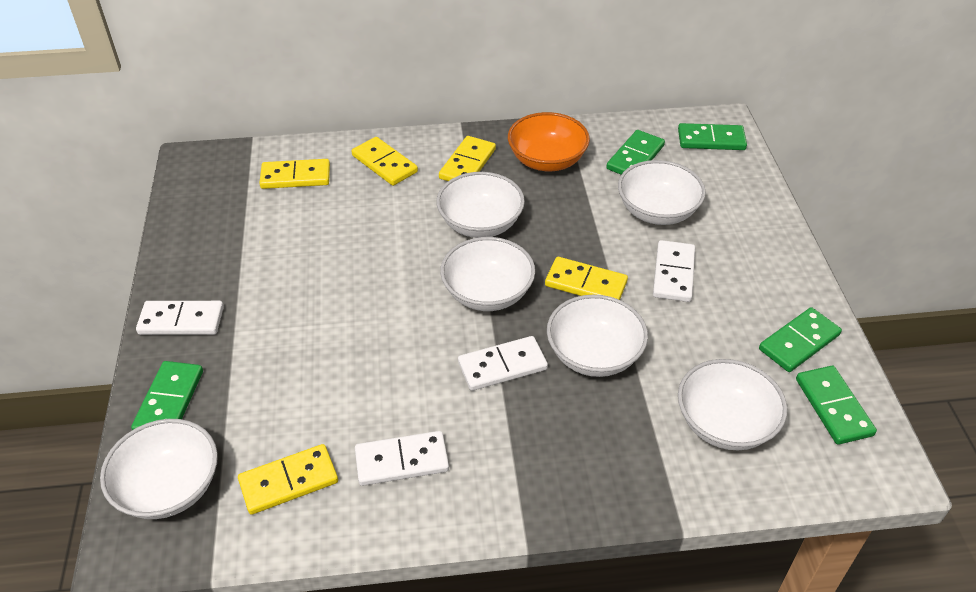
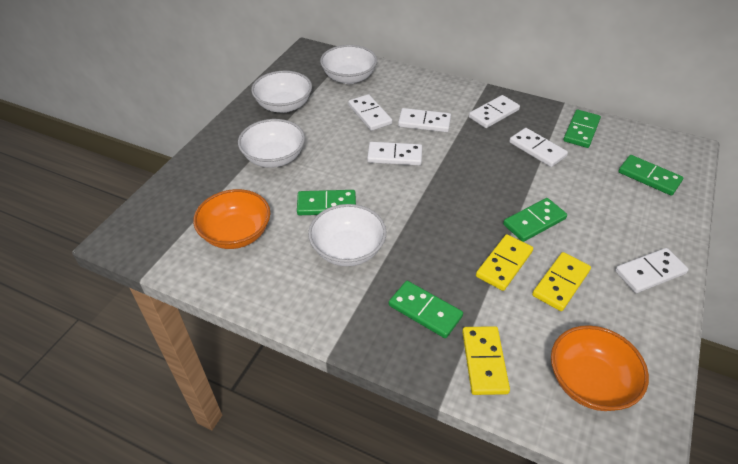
orange bowl: [508,112,590,171] = 1 -> [193,189,270,249] [551,325,649,411] = 2
white bowl: [100,419,218,519] [436,172,525,238] [440,237,535,311] [547,295,648,377] [618,160,706,225] [678,359,787,450] = 6 -> [238,119,305,168] [251,71,312,113] [308,204,386,266] [320,45,377,84] = 4
white domino: [136,301,224,335] [355,431,449,486] [458,336,548,391] [653,240,695,302] = 4 -> [348,94,392,131] [367,142,422,166] [398,108,451,132] [469,95,520,128] [509,128,568,167] [615,248,689,293] = 6
yellow domino: [238,444,338,515] [259,159,330,189] [352,137,418,186] [439,136,496,181] [545,257,628,300] = 5 -> [462,326,510,395] [476,234,533,291] [532,252,591,311] = 3

